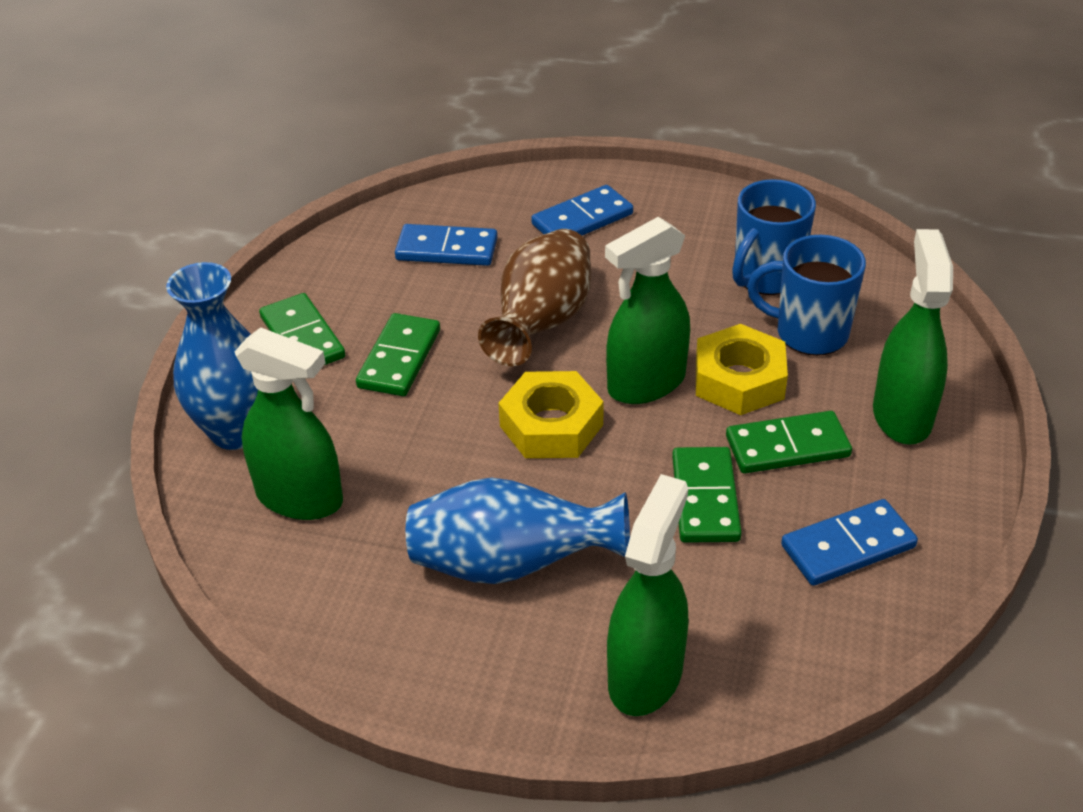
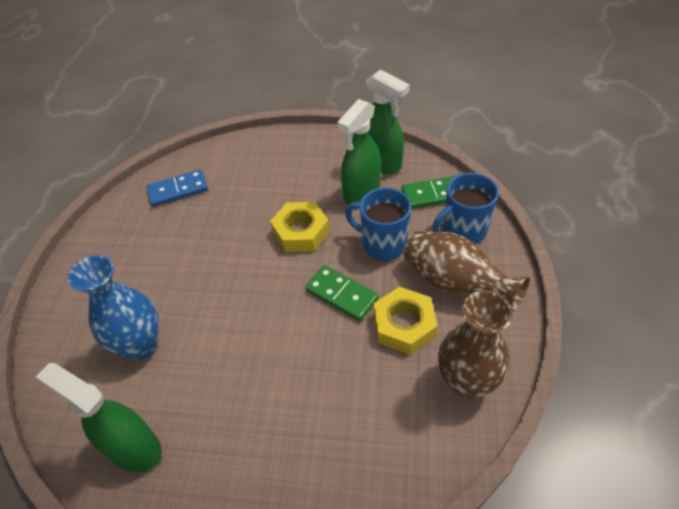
blue domino: [395,224,498,266] [531,185,633,236] [781,499,918,586] = 3 -> [146,169,208,207] = 1
blue vase: [166,262,258,450] [406,478,630,584] = 2 -> [68,255,159,360] = 1
brown vase: [478,229,591,366] = 1 -> [404,231,530,312] [438,291,513,399] = 2
green domino: [259,293,345,365] [356,313,440,396] [672,447,742,543] [726,411,852,474] = 4 -> [305,265,379,321] [402,176,456,209] = 2
green spray bottle: [235,327,343,520] [605,217,690,404] [607,474,689,716] [873,229,953,445] = 4 -> [36,363,162,472] [337,99,381,205] [366,70,410,174] = 3

